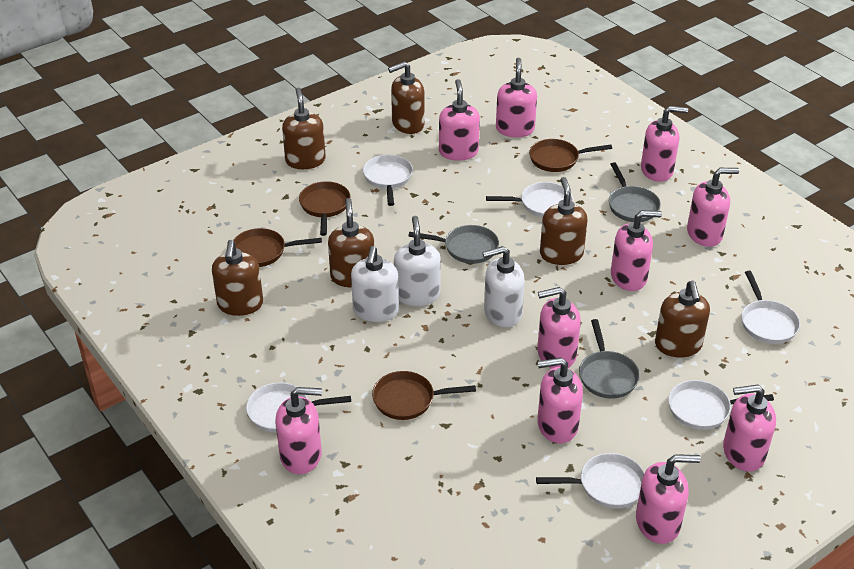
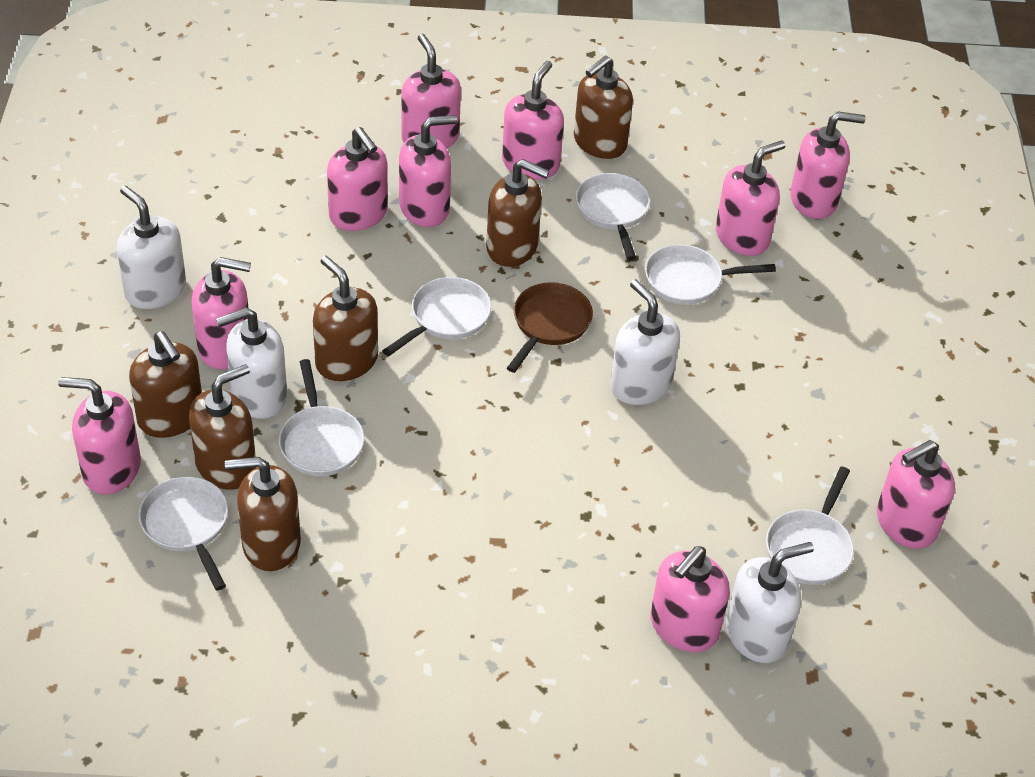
brown pan: [233,228,322,267] [299,181,350,236] [372,371,476,420] [529,139,612,172] = 4 -> [507,282,593,373] = 1
grey pan: [408,225,499,264] [579,319,640,399] [609,162,661,222] = 3 -> none = 0
white soap dispenser: [351,246,399,322] [394,216,441,306] [482,246,525,327] = 3 -> [117,186,186,309] [216,307,287,419] [610,279,680,405] [726,542,814,663] = 4

